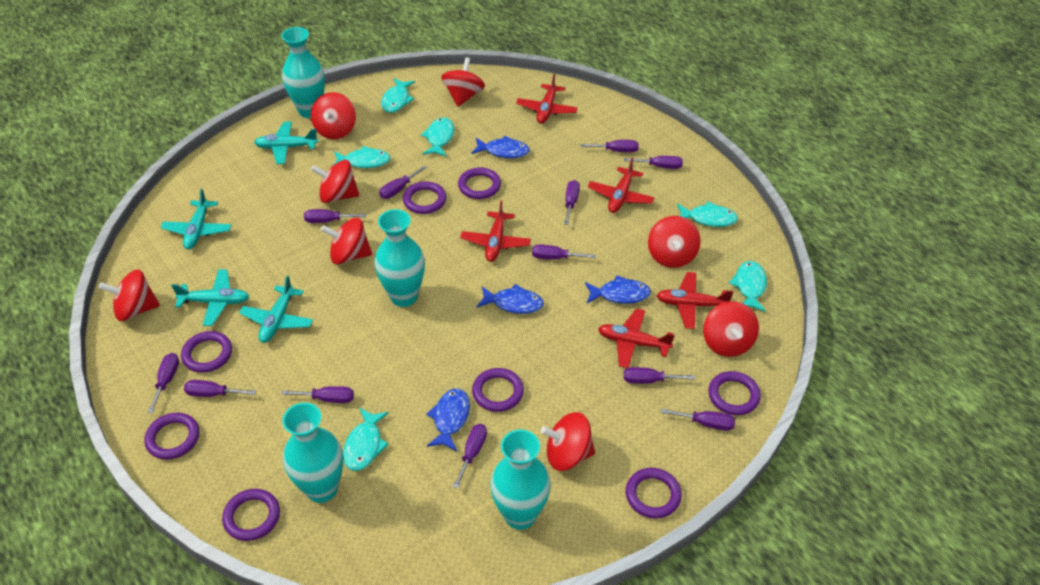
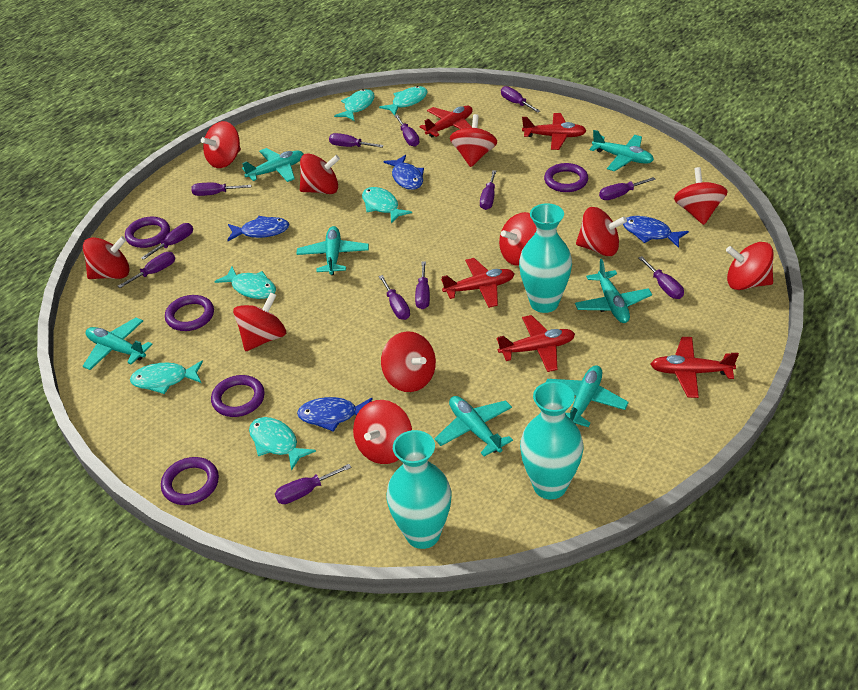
purple ring: [144,413,199,460] [181,331,232,373] [222,489,280,541] [403,182,447,214] [458,167,501,199] [472,368,524,412] [626,468,682,519] [708,371,761,415] = 8 -> [125,217,170,248] [161,457,219,505] [165,295,214,331] [211,375,265,417] [544,163,588,192] = 5
red spinning top: [99,269,160,321] [311,92,356,139] [311,160,359,203] [321,218,372,264] [441,57,485,107] [541,412,595,471] [648,216,701,268] [703,301,759,357] = 8 -> [83,236,130,279] [201,121,241,168] [233,292,286,351] [300,154,340,194] [353,400,412,464] [381,331,436,392] [450,114,497,167] [499,212,537,266] [576,207,627,256] [674,167,728,225] [726,242,774,290] = 11
turquoise plane: [160,189,231,249] [171,270,250,326] [239,275,313,343] [254,122,319,164] = 4 -> [83,318,153,370] [242,148,304,182] [297,226,369,275] [435,396,513,457] [546,365,629,427] [575,259,652,323] [589,130,654,171] = 7
turquoise vase: [282,27,325,118] [282,403,343,503] [374,209,425,307] [490,429,551,530] = 4 -> [386,430,451,549] [519,203,572,313] [520,381,584,500] = 3

